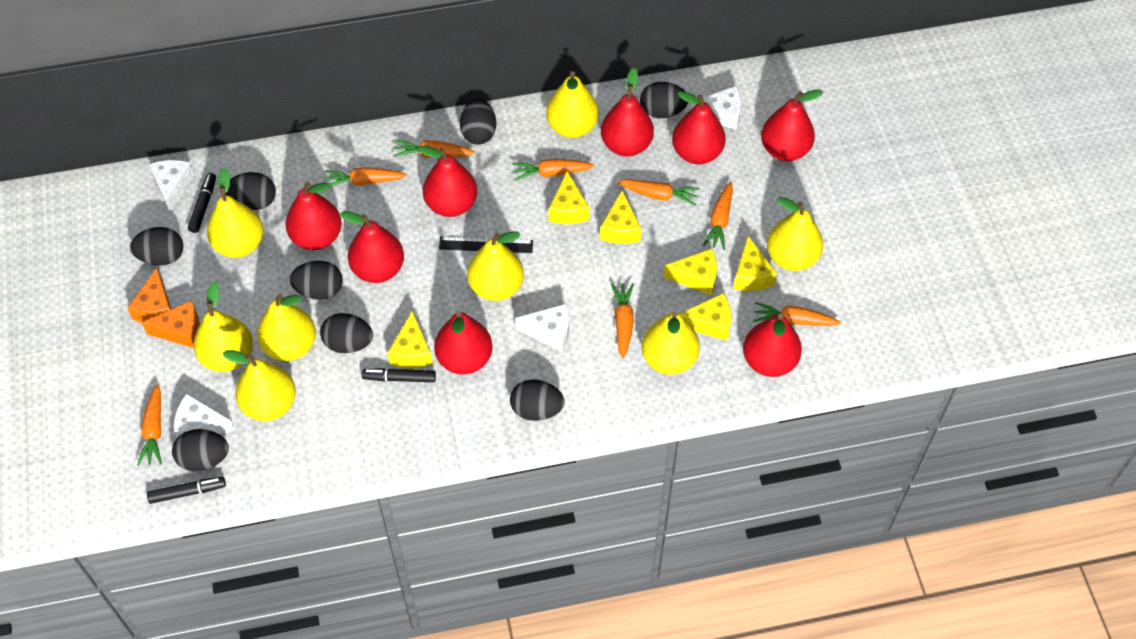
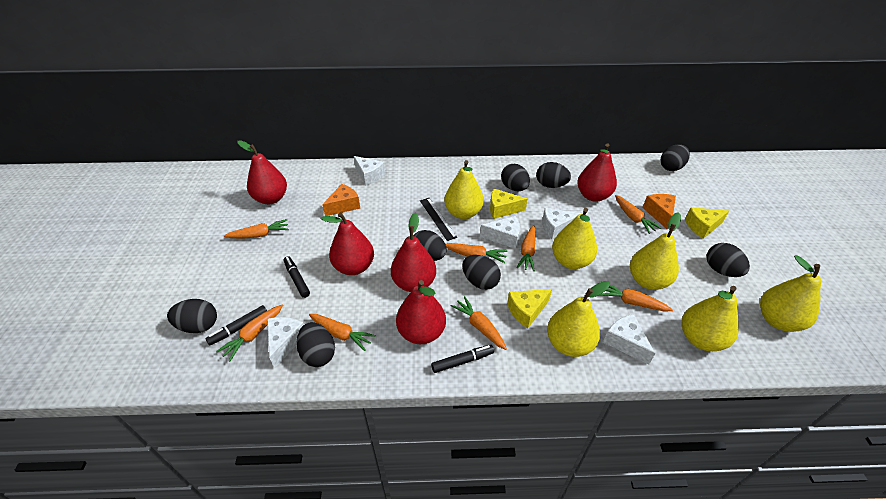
red pear: [286,182,342,250] [340,211,404,283] [418,146,477,217] [434,311,493,375] [601,68,654,157] [672,91,726,164] [743,314,802,377] [761,89,823,161] = 8 -> [238,140,287,204] [321,213,374,275] [391,213,436,292] [396,280,446,344] [577,143,617,202] = 5
white cheese: [149,160,194,213] [174,394,235,438] [515,304,569,352] [692,86,741,129] = 4 -> [267,317,304,368] [354,156,385,186] [480,216,520,249] [542,208,582,239] [603,314,655,365] = 5
yellow cheese: [388,311,433,368] [548,171,590,224] [600,190,641,244] [663,249,717,296] [680,293,731,341] [733,236,777,291] = 6 -> [490,189,527,219] [507,289,552,329] [685,207,729,239] = 3
yellow pear: [194,281,253,372] [207,168,264,258] [223,350,296,421] [257,294,316,361] [467,231,524,301] [546,71,599,138] [642,311,700,375] [767,197,823,271] = 8 -> [444,160,484,219] [547,281,609,357] [552,208,597,269] [630,212,681,290] [682,286,739,351] [760,255,821,332] = 6

